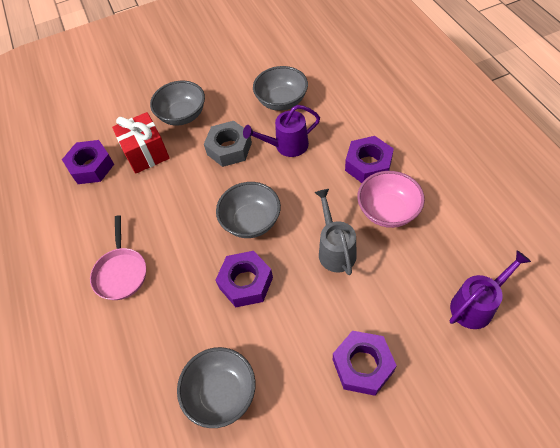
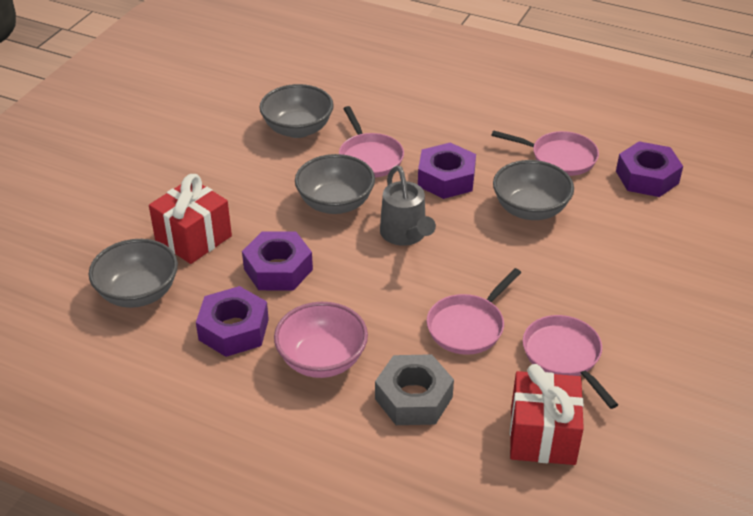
pink pan: [90,215,146,300] = 1 -> [339,106,404,178] [427,268,521,355] [491,130,599,176] [523,315,618,409] = 4
purple watering can: [243,105,320,157] [450,250,531,329] = 2 -> none = 0
red gift: [112,112,170,174] = 1 -> [149,174,232,264] [510,364,584,465] = 2

